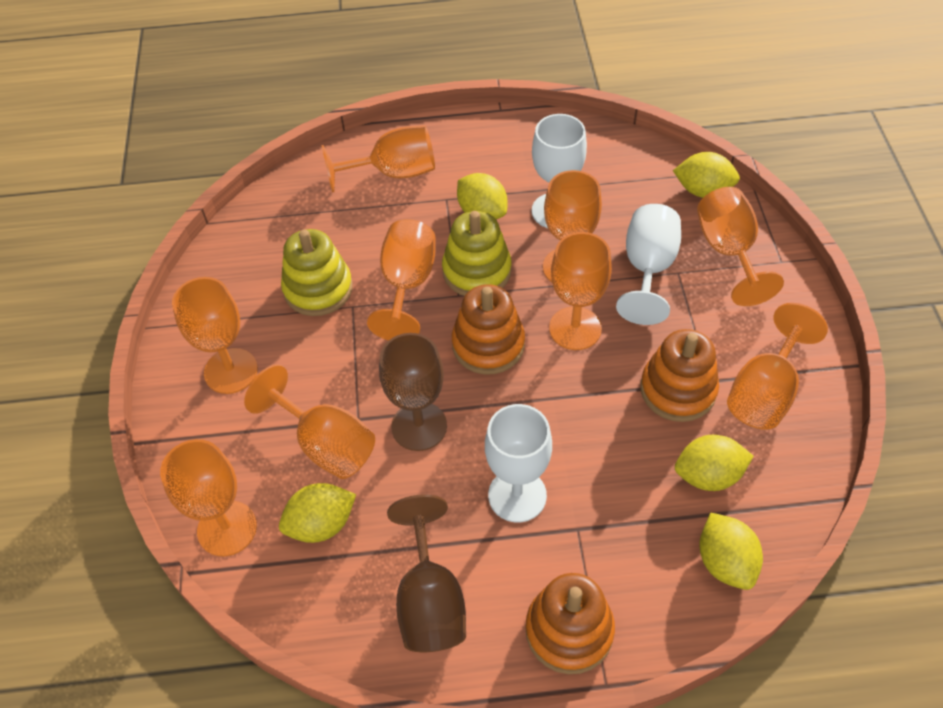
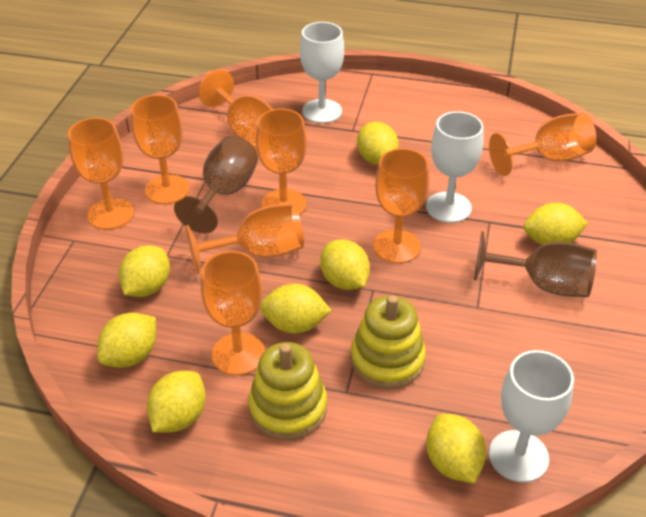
orange goblet: [160,439,257,556] [172,277,258,394] [244,364,375,479] [321,125,435,193] [367,219,436,340] [543,170,602,282] [549,232,612,350] [697,187,784,306] [727,303,828,430] = 9 -> [68,118,134,230] [131,95,190,204] [186,203,304,273] [198,70,273,148] [201,251,265,375] [256,109,307,215] [373,148,429,263] [489,113,597,176] = 8
orange stacking toy: [452,284,525,374] [525,573,615,674] [640,329,719,422] = 3 -> none = 0
yellow lemon: [279,483,356,543] [457,173,507,219] [673,152,740,198] [675,435,754,491] [699,513,763,590] = 5 -> [97,312,156,368] [119,245,170,297] [147,371,206,433] [260,284,332,334] [320,240,370,290] [357,122,399,165] [426,414,486,483] [524,203,588,245] = 8

